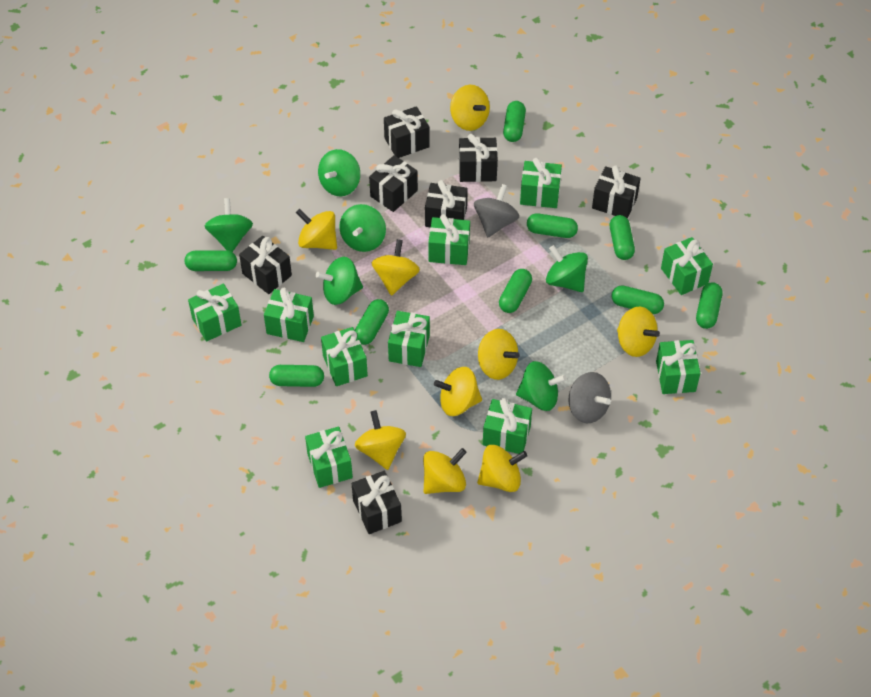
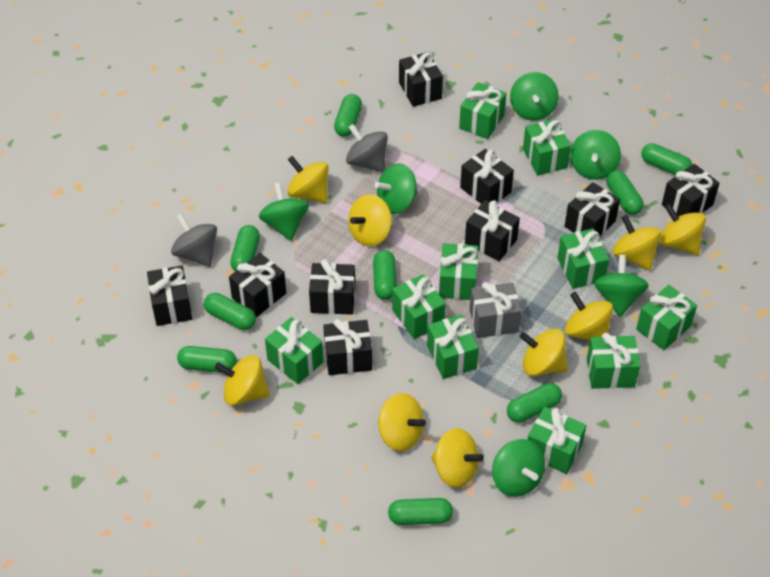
black gift: [239,236,292,294] [352,471,402,534] [369,155,418,212] [384,106,430,158] [425,180,468,228] [459,134,498,182] [592,165,641,219] = 7 -> [147,266,192,326] [229,253,286,317] [309,259,355,315] [323,319,372,375] [399,52,443,107] [460,149,514,204] [465,200,520,261] [565,182,620,237] [662,164,720,217] = 9
grey gift: none = 0 -> [470,282,522,338] = 1

